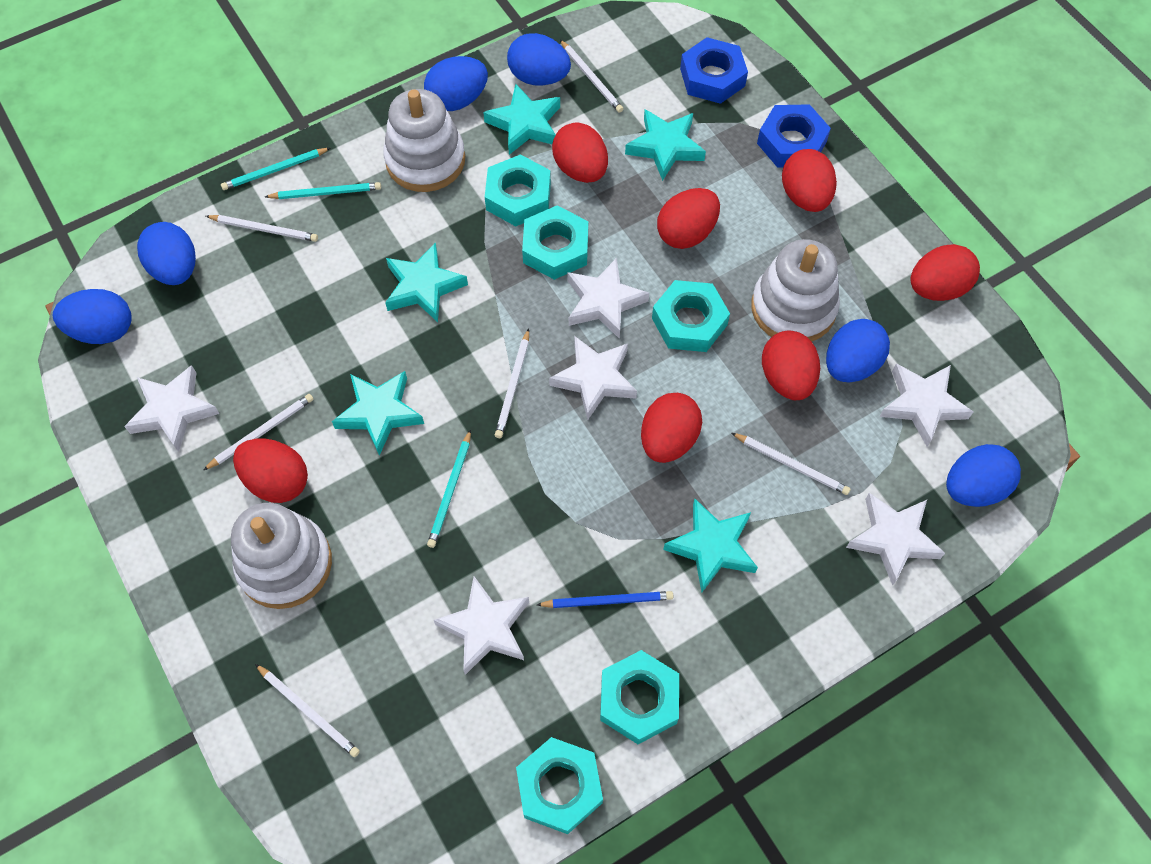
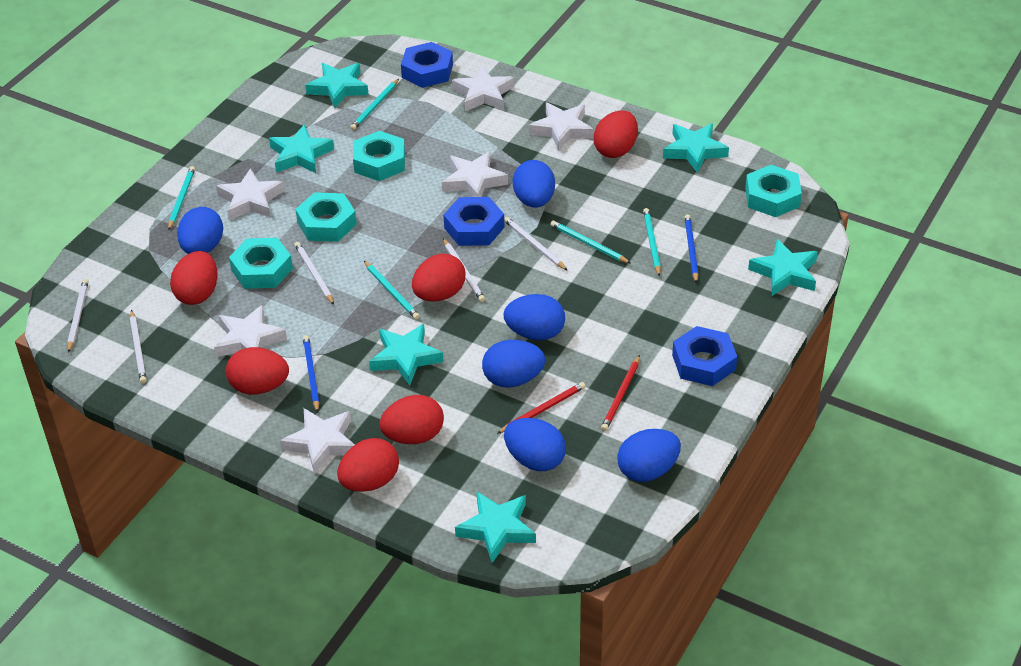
blue nut: [680,37,748,104] [757,104,831,168] = 2 -> [401,42,453,88] [443,197,505,246] [672,326,737,386] = 3
blue pencil: [537,591,673,608] = 1 -> [303,335,319,413] [684,214,698,284] = 2
red egg: [233,439,308,503] [552,122,608,183] [641,393,702,463] [657,188,720,249] [762,330,820,400] [782,149,837,212] [911,244,980,301] = 7 -> [170,251,218,305] [226,347,289,395] [337,438,399,492] [379,395,444,444] [412,254,465,302] [594,110,638,158] = 6
red pencil: none = 0 -> [497,382,586,434] [601,355,640,431] = 2
turquoise nut: [485,154,551,226] [516,737,603,834] [522,205,588,280] [600,650,679,744] [652,280,730,352] = 5 -> [229,238,293,289] [295,192,357,242] [353,131,405,181] [745,165,802,217] = 4
turquoise pencil: [221,148,330,190] [265,182,381,199] [427,429,471,548] = 3 -> [168,166,195,230] [350,79,399,130] [364,261,420,320] [550,220,631,264] [643,208,661,276] = 5
turquoise star: [332,371,424,456] [385,242,468,322] [483,84,560,155] [625,109,706,181] [663,498,758,592] = 5 -> [269,124,334,173] [305,63,369,108] [369,324,444,385] [455,492,536,563] [663,124,729,173] [748,239,818,296] = 6
white pencil: [204,394,313,470] [206,215,318,242] [255,664,360,757] [495,329,529,438] [560,40,623,113] [732,433,851,495] = 6 -> [67,279,88,353] [130,310,147,383] [294,242,334,305] [443,238,485,302] [504,217,568,271] = 5
white stacking toy: [231,503,332,609] [383,89,465,192] [751,239,840,341] = 3 -> none = 0

